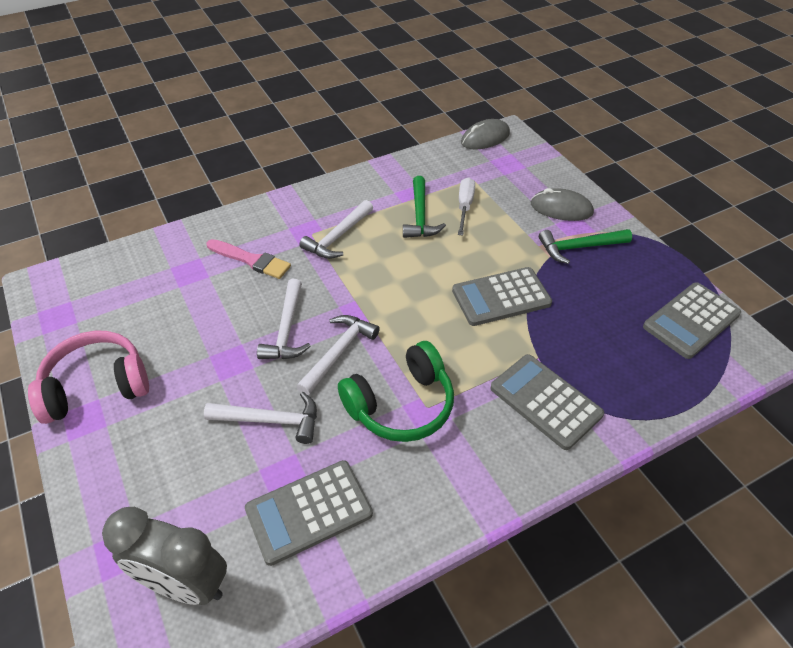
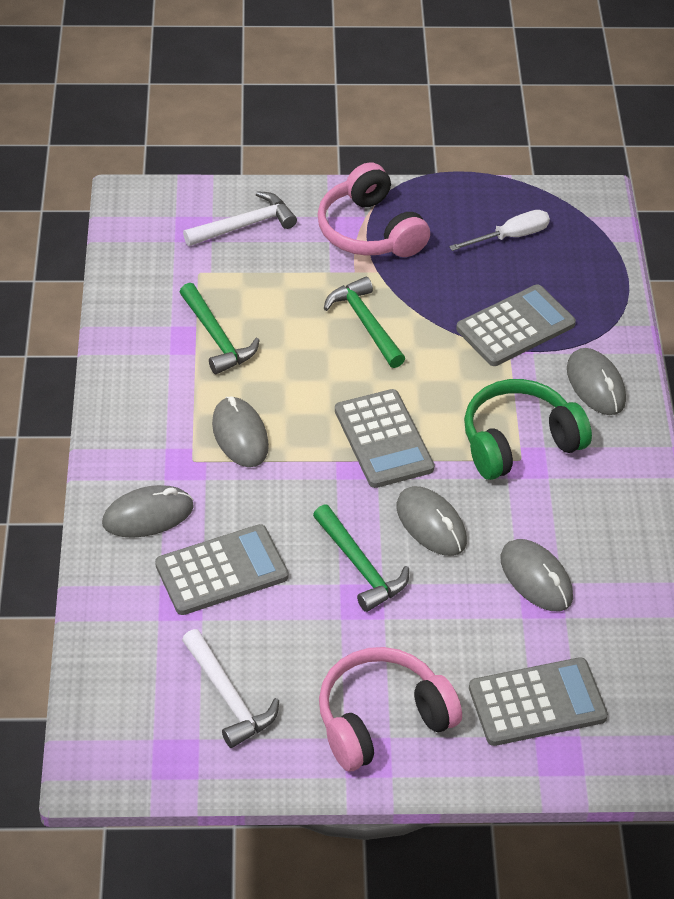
green hammer: [403,176,446,238] [539,229,632,264] = 2 -> [180,283,260,374] [313,504,409,612] [324,277,405,368] = 3
grey clock: [102,507,227,605] = 1 -> none = 0
grey mouse: [461,119,510,150] [531,188,594,221] = 2 -> [102,485,194,538] [212,396,269,467] [396,486,467,556] [500,539,573,612] [567,348,626,415] = 5
pink brush: [207,239,291,279] = 1 -> none = 0
pink headphones: [28,331,149,424] = 1 -> [318,163,430,257] [319,647,462,771] = 2
white hammer: [204,392,317,444] [257,279,311,359] [296,315,380,396] [299,200,373,259] = 4 -> [182,629,279,748] [183,191,297,246] = 2

